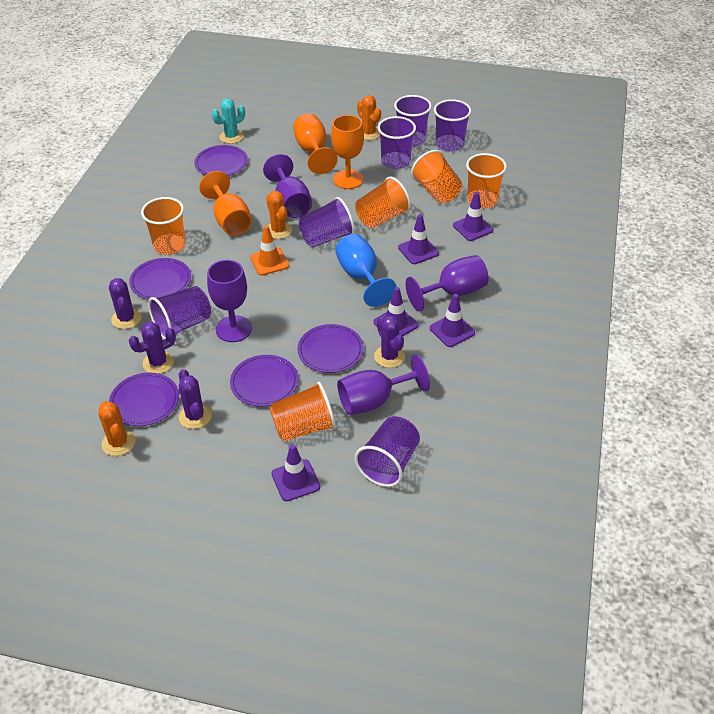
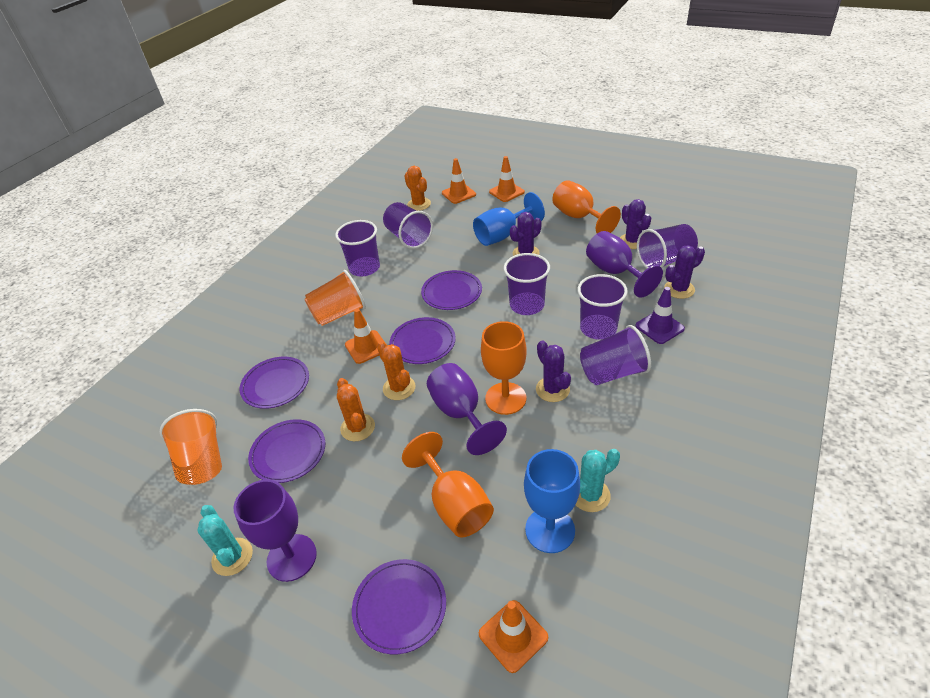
blue goblet: [335,234,397,307] = 1 -> [473,192,545,246] [524,449,580,553] = 2
orange cup: [141,197,186,255] [270,382,336,441] [355,176,411,228] [411,150,462,203] [466,153,507,209] = 5 -> [160,409,222,485] [305,270,366,326] = 2
orange traffic cone: [250,225,289,275] = 1 -> [345,308,385,364] [442,158,476,204] [479,600,548,673] [489,156,525,202] = 4
purple goblet: [207,260,252,342] [263,154,312,218] [337,354,430,415] [405,255,489,311] = 4 -> [233,480,317,582] [427,363,507,455] [586,231,663,298] = 3
purple traffic cone: [272,444,320,501] [373,287,418,337] [398,214,439,264] [430,294,475,347] [453,191,493,241] = 5 -> [636,287,685,344] = 1
turquoise cactus: [212,99,245,144] = 1 -> [197,505,253,576] [576,449,620,512] = 2

